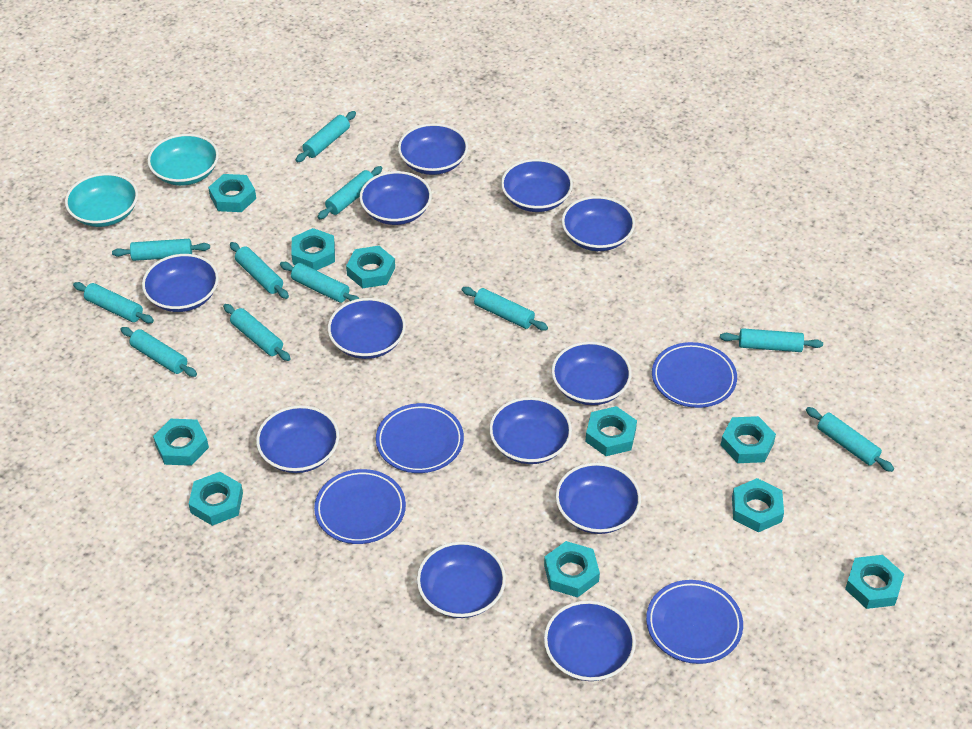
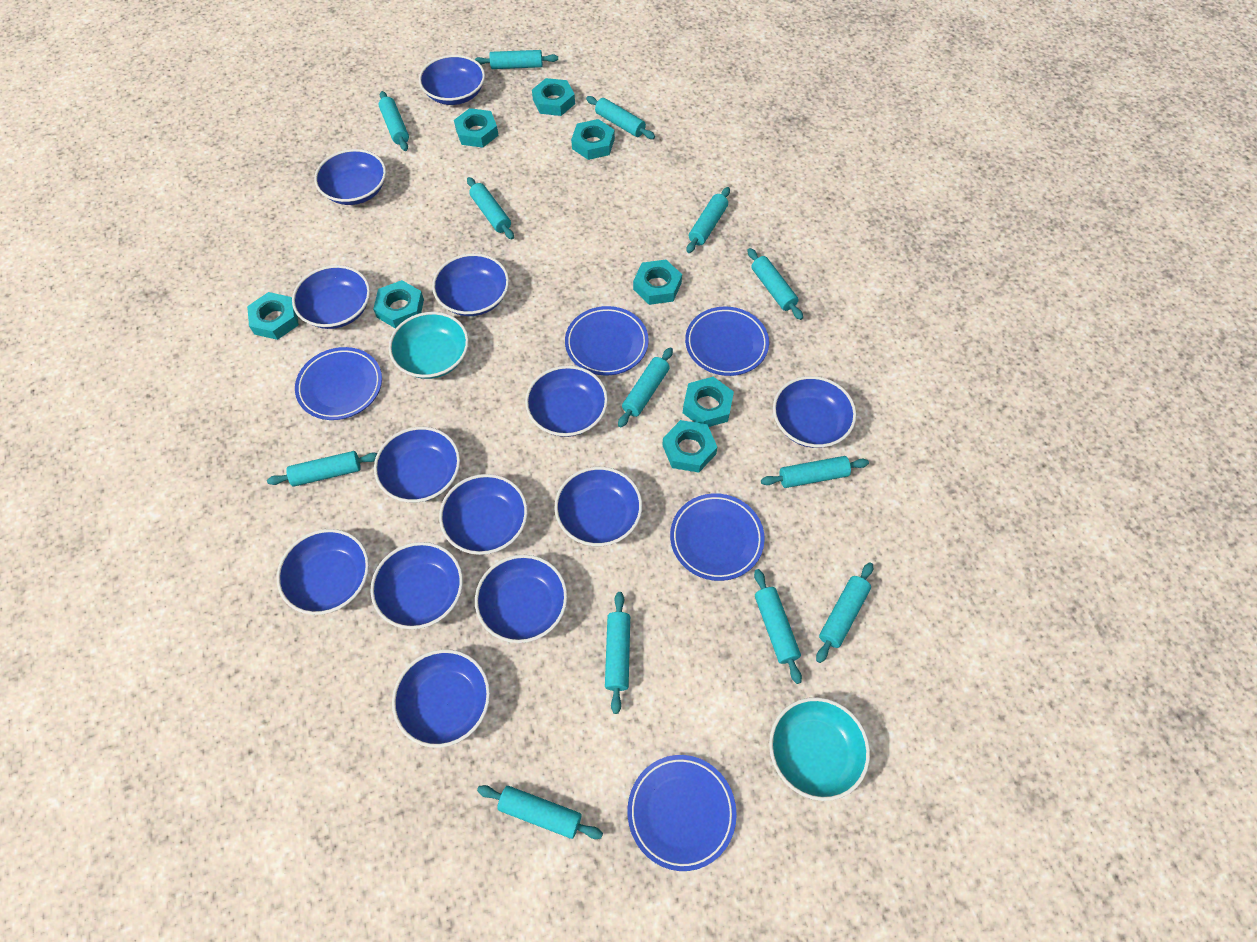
blue bowl: [142,254,219,312] [256,405,339,473] [328,298,406,359] [359,171,432,225] [398,124,468,175] [417,541,506,618] [489,397,572,464] [501,159,573,212] [544,600,636,681] [551,342,632,405] [556,463,641,534] [562,196,635,251] = 12 -> [277,529,369,615] [292,265,370,329] [314,149,386,205] [370,542,463,629] [374,427,460,503] [392,649,490,748] [419,55,485,105] [432,253,509,316] [439,474,528,555] [475,555,568,643] [525,366,608,437] [555,467,642,546] [773,376,856,448] = 13
blue plate: [314,469,406,544] [376,403,464,473] [646,580,743,664] [652,342,737,408] = 4 -> [295,347,382,420] [565,306,649,376] [627,755,737,871] [670,493,765,581] [685,307,769,376] = 5
turquoise nut: [153,419,209,466] [189,472,243,526] [208,174,256,212] [291,228,335,271] [346,246,395,288] [544,541,600,598] [585,406,637,456] [721,416,776,463] [732,478,784,533] [845,555,904,609] = 10 -> [247,292,299,340] [373,280,424,329] [454,108,499,148] [532,78,575,116] [571,119,615,160] [633,260,682,305] [662,420,717,473] [683,377,734,427] = 8
turquoise rolling pin: [73,282,154,323] [112,239,210,261] [120,327,197,377] [223,304,291,361] [230,242,289,299] [280,262,360,303] [296,111,356,162] [318,166,382,219] [462,287,548,331] [720,328,823,352] [806,407,894,472] = 11 -> [267,451,377,487] [379,91,409,151] [467,177,514,240] [474,50,558,69] [477,785,603,839] [586,96,655,139] [605,592,630,714] [618,347,673,428] [686,187,730,253] [747,248,803,320] [754,569,802,684] [761,456,869,488] [816,562,873,663] = 13

